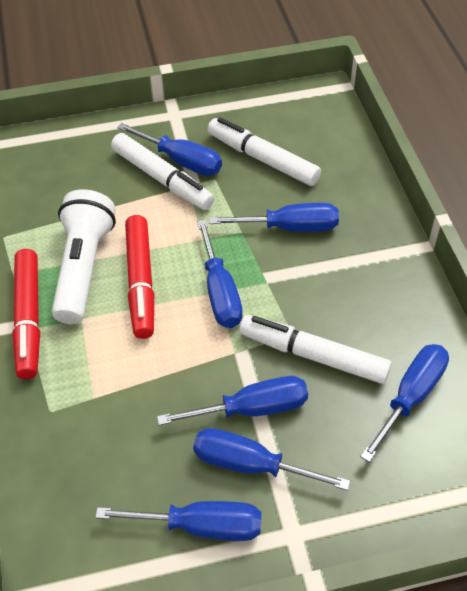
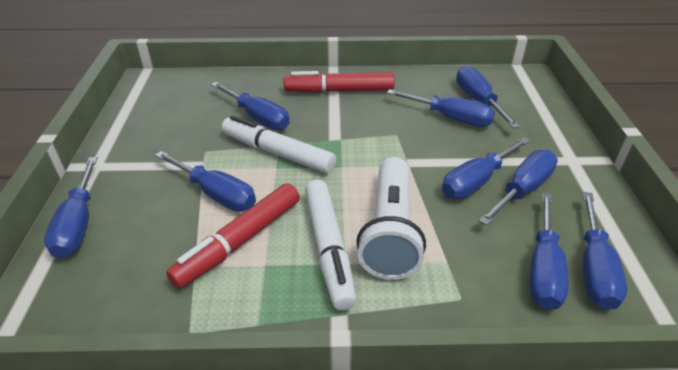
blue screwdriver: [96,501,261,541] [117,123,222,176] [157,376,308,425] [193,428,350,491] [197,219,243,328] [209,203,339,232] [360,344,449,462] = 7 -> [44,157,98,258] [155,151,256,212] [211,82,290,130] [387,89,495,127] [442,137,530,199] [456,66,520,129] [479,150,558,226] [530,193,569,310] [583,192,627,310] = 9
white marker: [111,133,214,210] [208,117,321,186] [239,315,392,384] = 3 -> [221,115,336,173] [305,180,356,311] = 2

